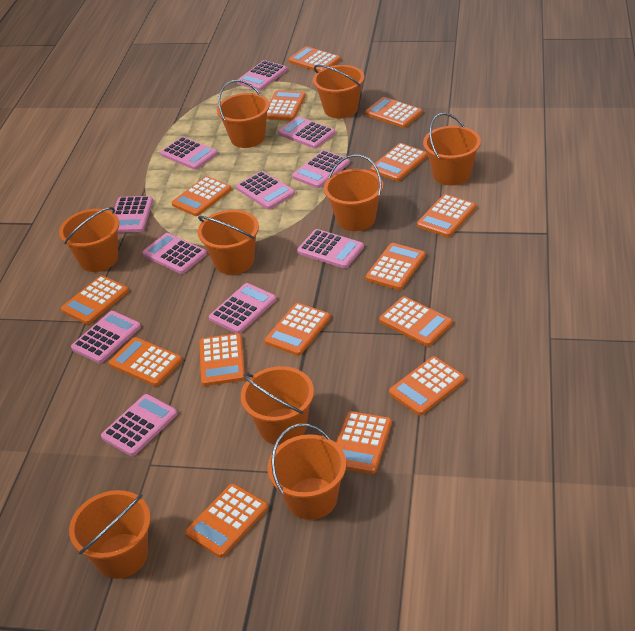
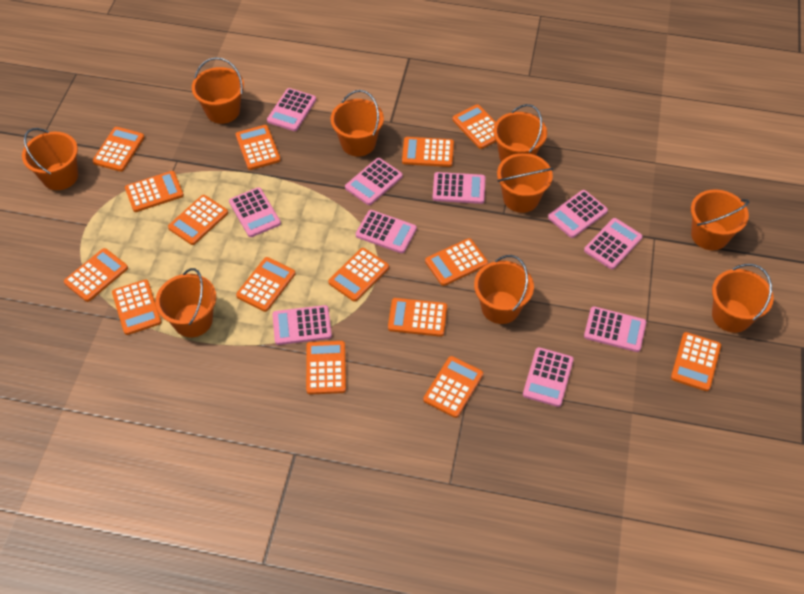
pink calculator: [71,311,141,363] [101,394,177,456] [114,196,153,233] [142,233,207,274] [160,137,218,170] [209,283,276,334] [236,171,295,209] [237,60,287,91] [278,116,336,149] [292,150,350,188] [297,229,364,268] = 11 -> [229,187,281,237] [267,88,316,131] [273,305,332,345] [345,158,403,205] [356,210,417,253] [433,172,485,204] [523,347,574,407] [548,190,608,238] [584,218,643,269] [584,306,646,352] = 10

